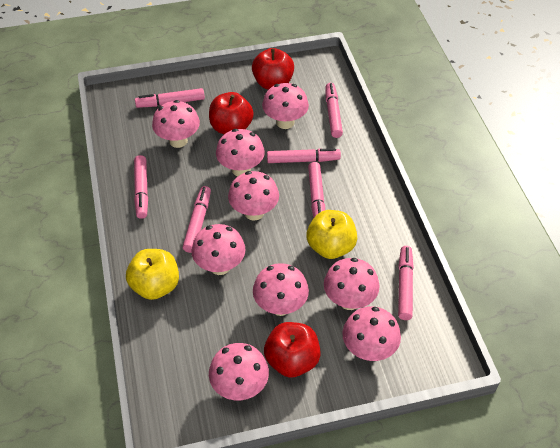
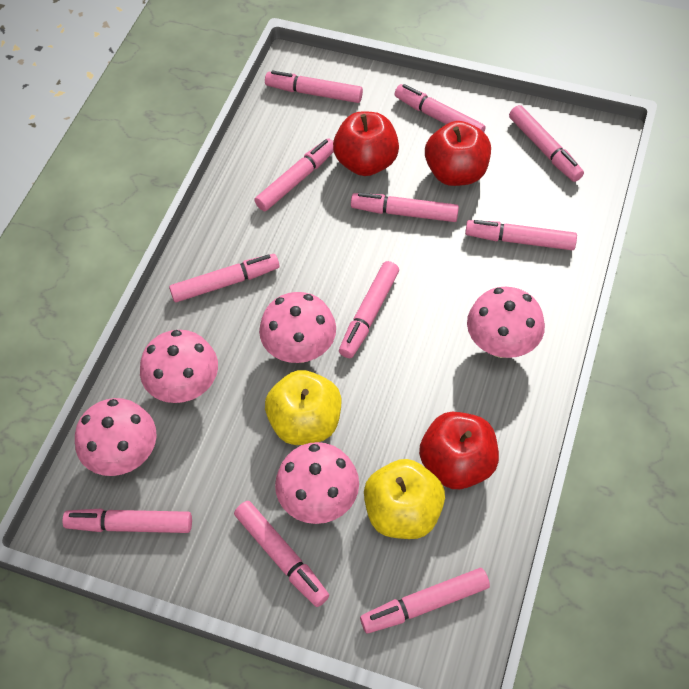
pink marker: [134,155,148,219] [135,88,205,108] [183,186,211,253] [267,148,341,163] [308,162,325,218] [325,83,343,138] [398,246,414,320] = 7 -> [62,508,192,533] [169,254,279,302] [234,501,329,607] [254,139,334,211] [265,71,363,103] [339,261,399,358] [351,193,459,222] [360,568,490,633] [395,84,486,132] [465,220,577,250] [509,105,584,182] = 11
pink mushroom: [152,100,200,148] [191,224,246,275] [209,343,269,400] [216,129,265,176] [228,171,279,221] [253,263,309,316] [262,83,309,129] [324,258,380,310] [342,306,401,361] = 9 -> [75,398,157,476] [140,330,218,403] [259,292,336,363] [275,442,359,524] [467,287,545,358] = 5

